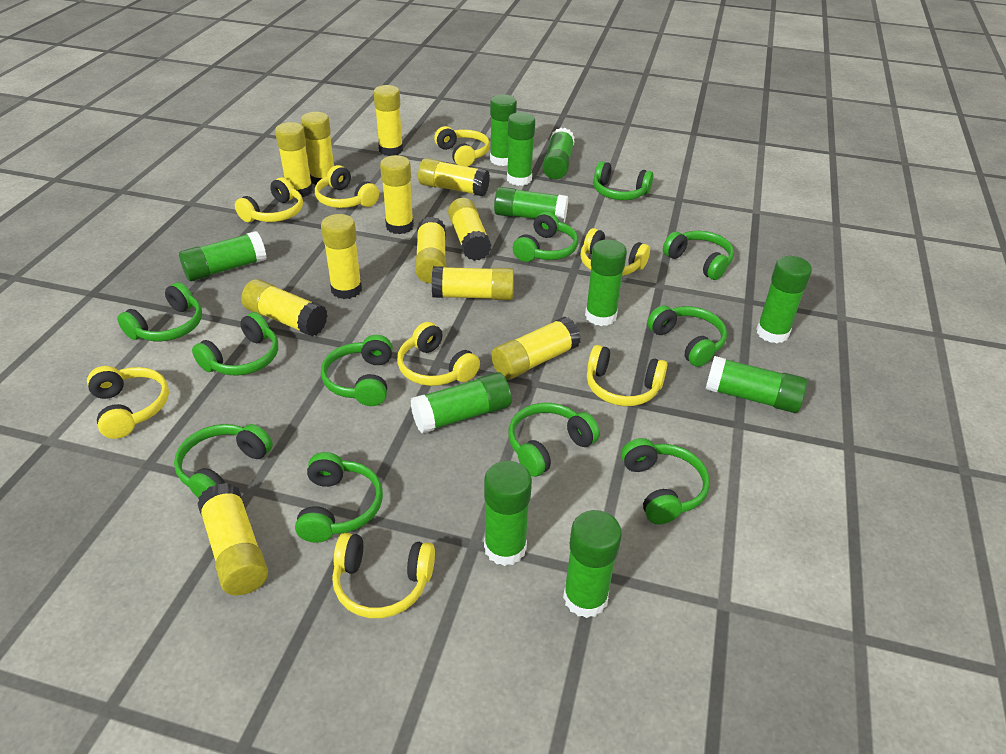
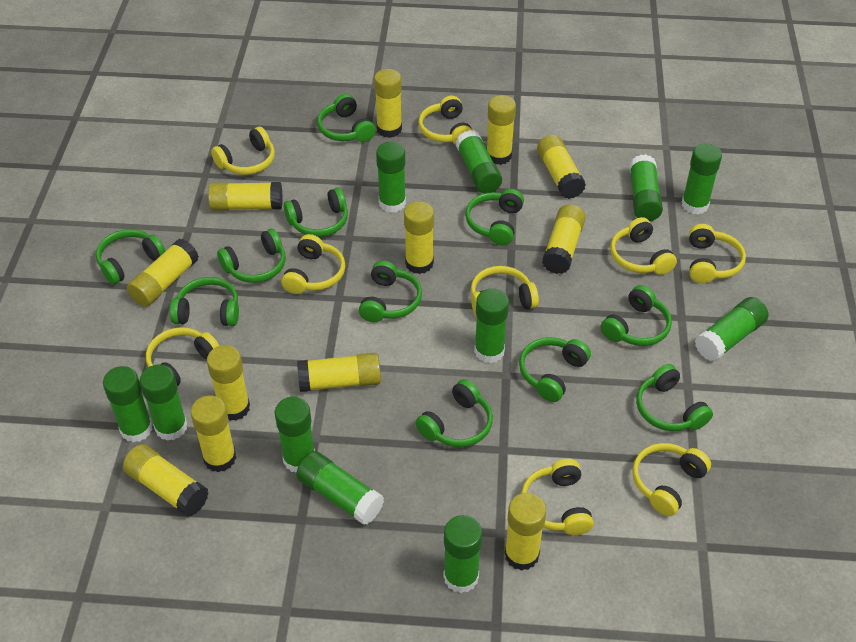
yellow headphones: [87,366,169,439] [235,177,303,222] [315,165,379,208] [332,533,435,618] [397,322,480,386] [434,126,490,167] [581,228,650,276] [587,345,667,406] = 8 -> [146,327,219,386] [211,127,275,175] [281,234,345,294] [418,96,473,145] [471,266,539,317] [521,459,594,535] [610,217,677,275] [632,443,711,516] [689,224,746,283] = 9

